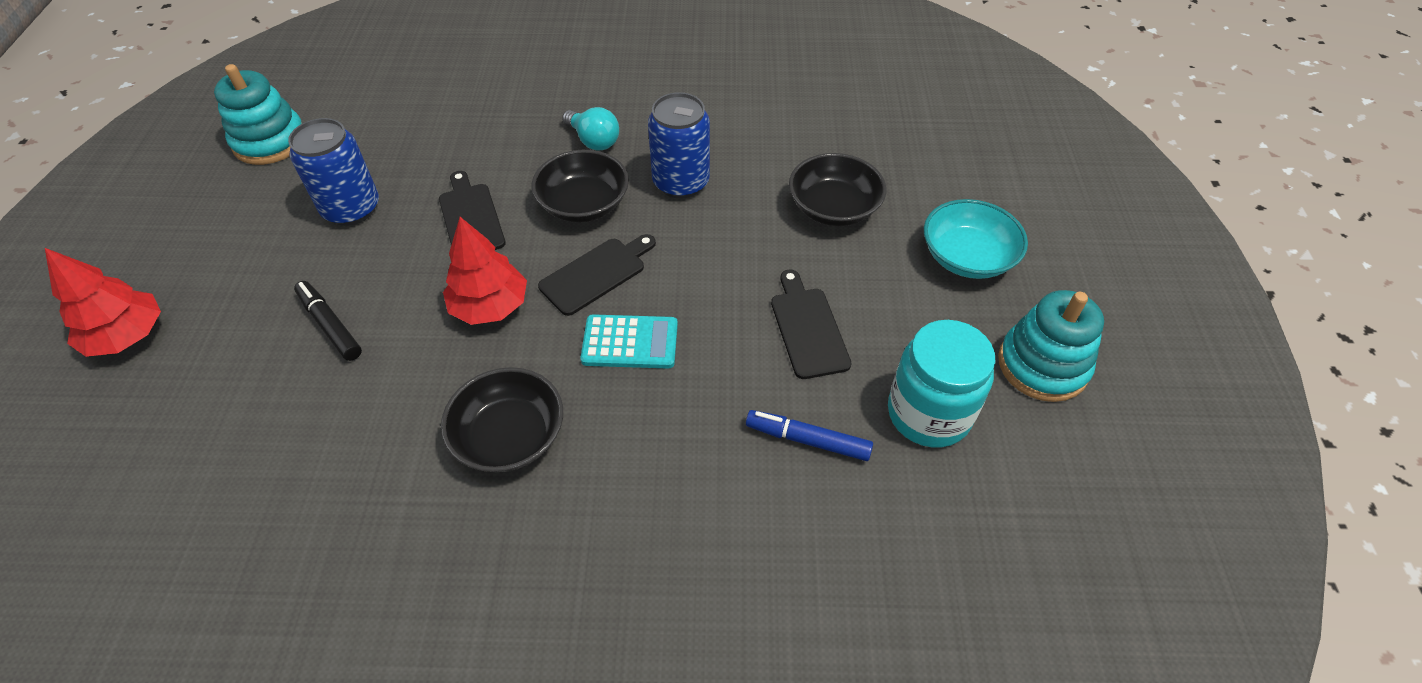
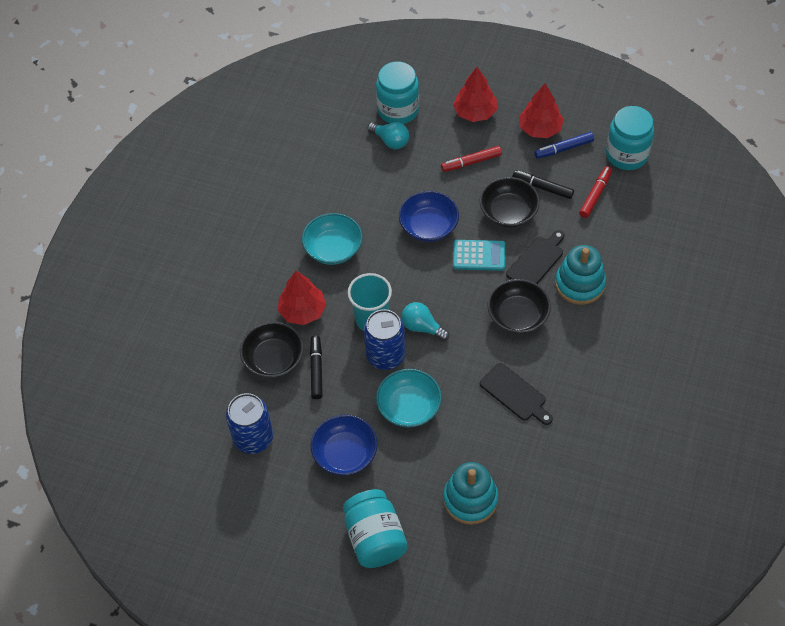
black cutting board: [439,171,506,250] [538,234,656,316] [771,270,852,379] = 3 -> [480,363,553,425] [506,230,564,284] = 2
black marker: [294,281,362,361] = 1 -> [310,335,323,399] [512,170,574,199] = 2
blue bowl: none = 0 -> [311,415,377,476] [399,191,459,242] = 2
red marker: none = 0 -> [441,146,502,172] [579,166,612,218] = 2
red tree: [45,248,161,357] [443,217,527,325] = 2 -> [278,271,326,325] [453,67,497,122] [519,84,564,138] = 3
turquoise bowl: [924,199,1028,279] = 1 -> [302,213,363,265] [376,369,442,427] = 2
turquoise cup: none = 0 -> [348,273,392,331] = 1
turquoise jar: [888,320,996,448] = 1 -> [343,489,408,568] [376,62,419,124] [606,106,654,170] = 3
turquoise light bulb: [562,107,619,151] = 1 -> [367,122,409,149] [401,302,450,341] = 2

